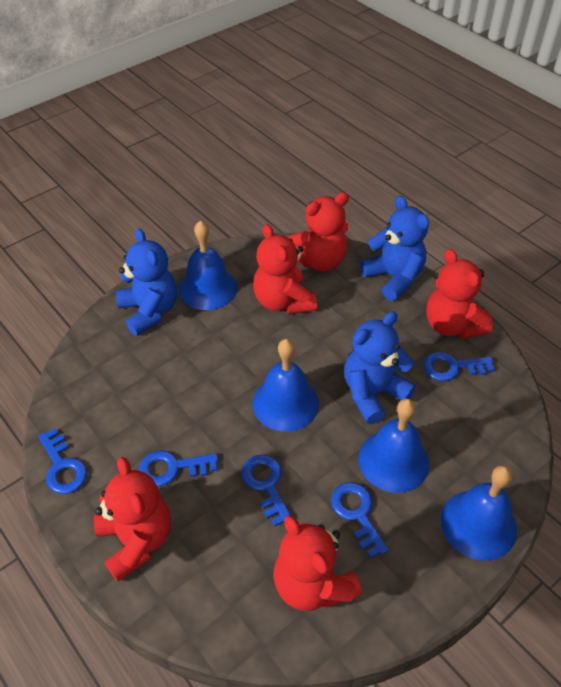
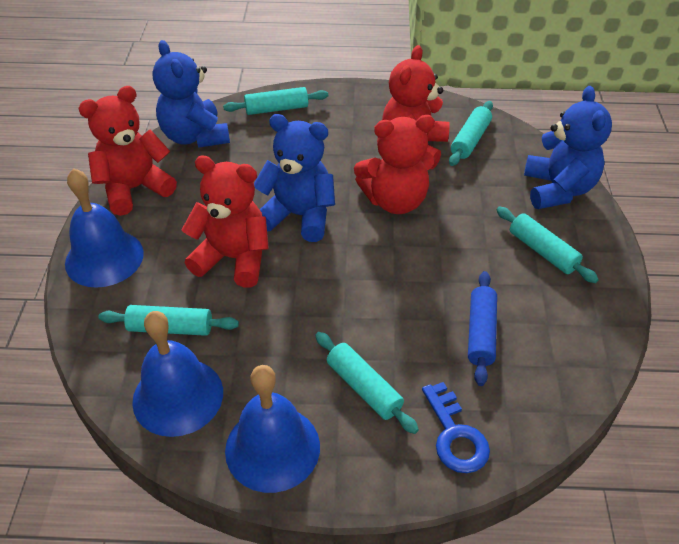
blue bell: [179,220,237,310] [252,339,319,432] [358,399,429,493] [441,465,517,561] = 4 -> [65,168,144,288] [132,311,223,437] [225,365,320,493] = 3
blue key: [38,428,87,494] [139,450,218,486] [241,455,291,526] [331,482,389,558] [423,352,495,381] = 5 -> [422,382,490,473] = 1
blue rolling pin: none = 0 -> [468,271,497,386] = 1
red teddy bear: [94,457,171,582] [253,224,317,314] [273,516,362,611] [288,192,349,271] [426,249,493,339] = 5 -> [78,86,177,216] [182,155,269,287] [354,115,435,214] [382,45,450,169] = 4
turquoise rolling pin: none = 0 -> [99,305,239,336] [223,87,328,115] [315,332,419,434] [449,101,493,166] [497,207,599,283] = 5

